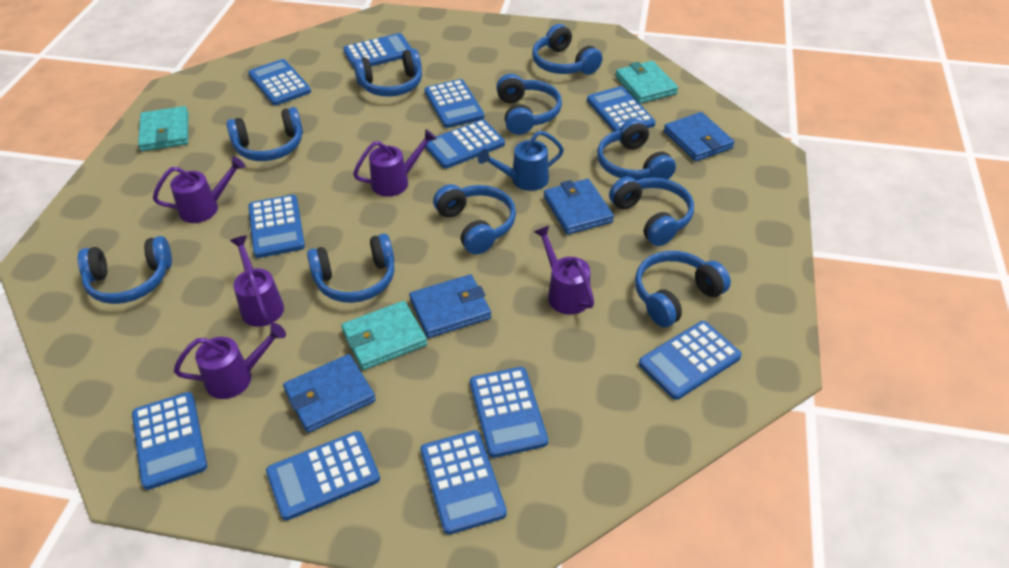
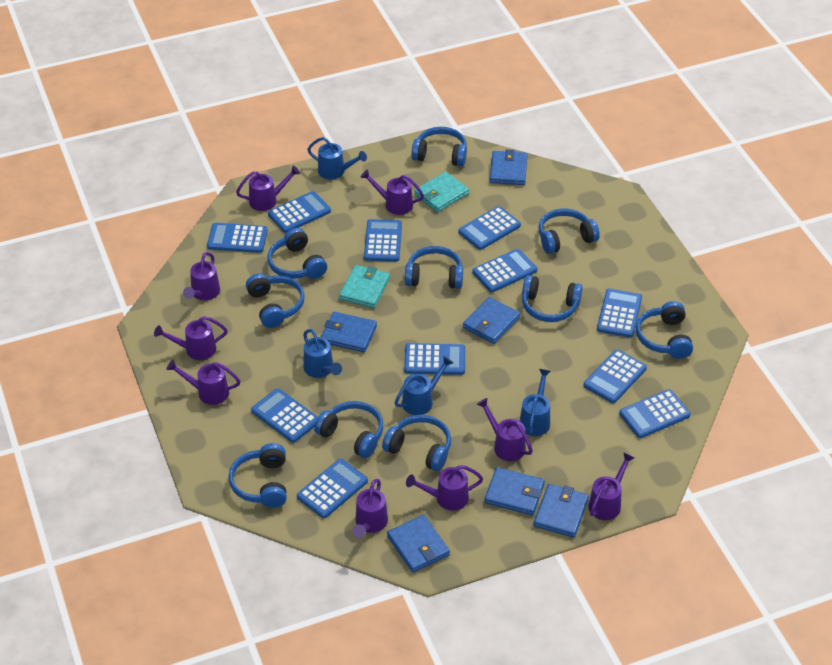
blue wallet: [283,354,376,433] [409,274,491,338] [544,179,614,235] [664,112,735,161] = 4 -> [321,312,377,352] [387,515,450,573] [463,297,520,344] [484,467,545,515] [490,150,528,185] [534,484,589,538] = 6
blue watering can: [478,131,564,191] = 1 -> [303,329,342,378] [307,137,367,180] [395,356,453,415] [520,369,551,436] = 4
purple watering can: [153,156,245,223] [174,323,286,399] [230,236,284,327] [353,129,437,197] [534,226,594,315] = 5 -> [154,316,228,360] [166,360,240,405] [183,252,220,300] [236,166,300,211] [352,479,388,538] [360,169,424,215] [406,465,483,511] [477,398,533,461] [588,452,635,520] = 9
turquoise wallet: [138,106,188,151] [341,301,427,370] [615,61,678,104] = 3 -> [339,265,390,308] [414,172,469,212] = 2

